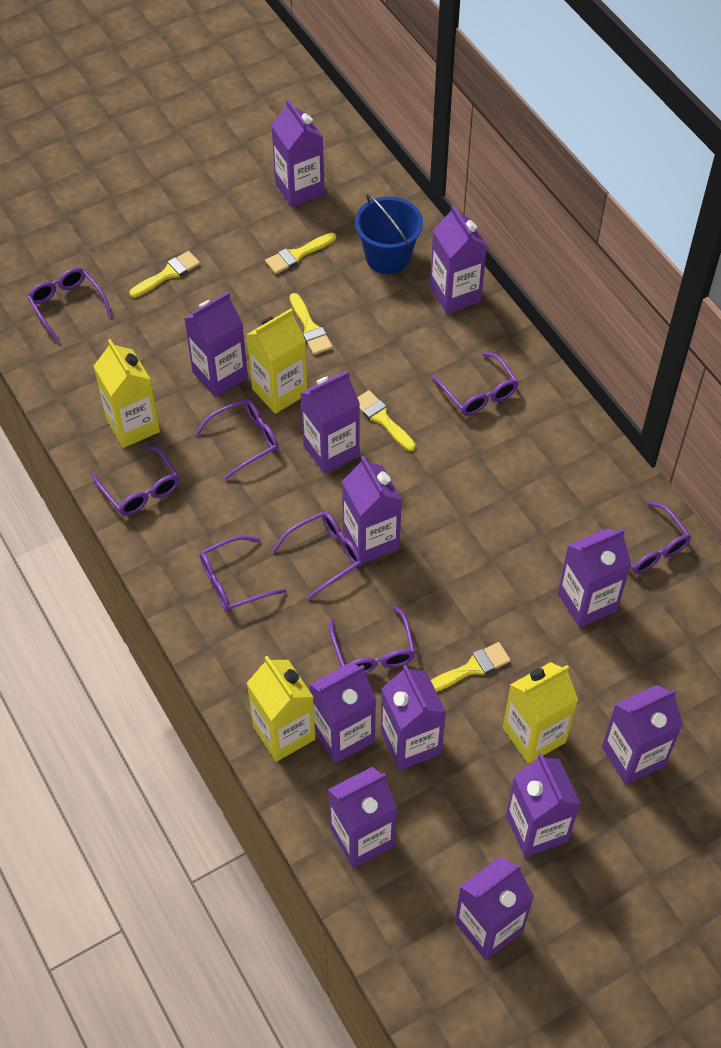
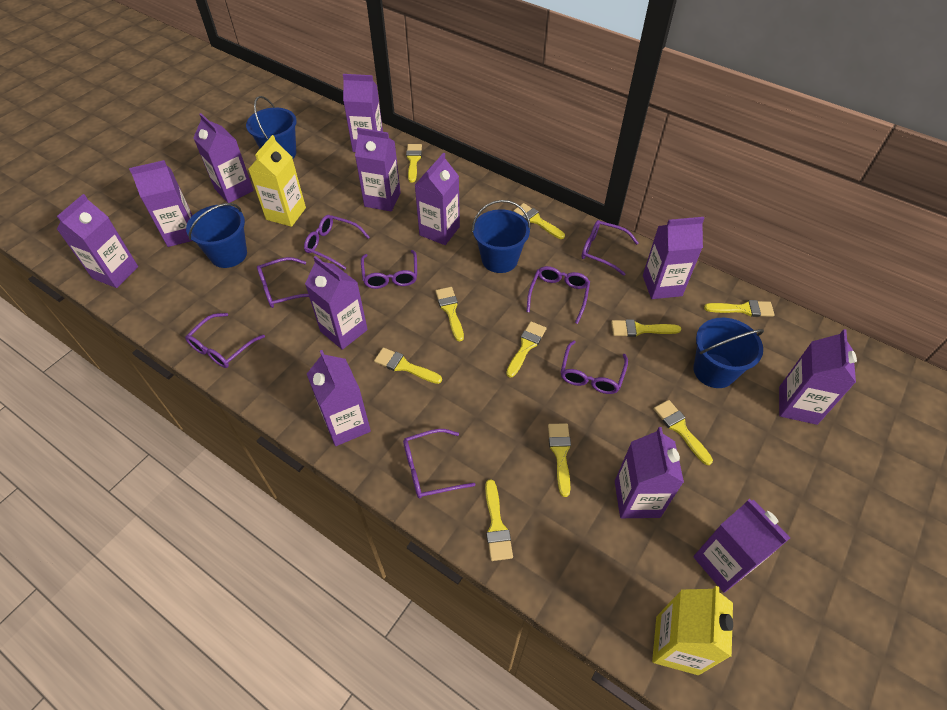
blue bucket: [355,194,423,274] = 1 -> [186,203,247,268] [246,96,297,158] [472,200,531,273] [693,318,764,388] = 4
yellow brush: [129,251,200,298] [265,233,336,274] [290,293,333,355] [357,390,416,451] [431,642,511,692] = 5 -> [374,348,442,384] [406,144,422,182] [435,287,464,341] [485,479,513,561] [506,321,546,378] [513,203,565,239] [548,424,571,497] [611,319,681,337] [654,400,713,465] [704,300,774,317] = 10
yellow carton: [94,339,160,448] [246,309,307,414] [247,656,316,762] [503,662,578,764] = 4 -> [248,135,306,227] [652,586,733,675] = 2

